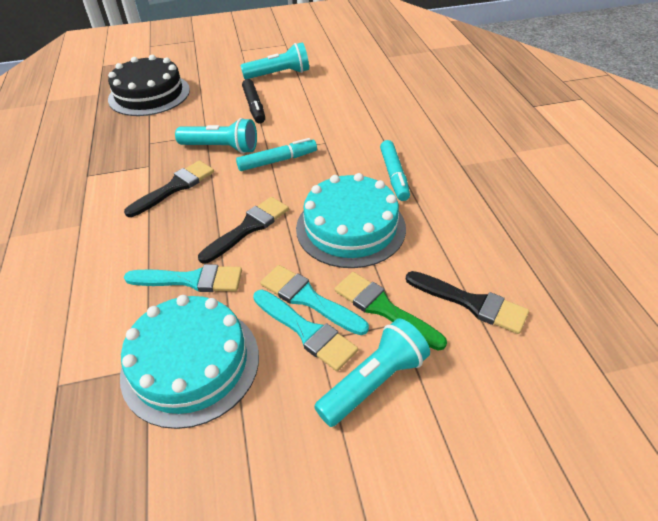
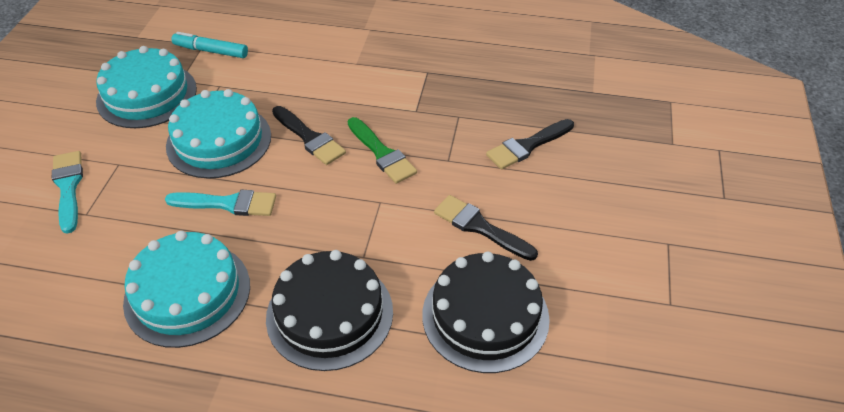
black cake: [108,55,190,116] = 1 -> [266,250,393,371] [422,252,550,373] = 2
black marker: [242,79,265,123] = 1 -> none = 0
turquoise brush: [124,264,242,292] [253,290,358,371] [260,265,369,335] = 3 -> [52,151,83,234] [165,190,276,216] = 2
turquoise cake: [120,295,259,429] [296,173,406,268] = 2 -> [96,46,197,128] [123,231,250,348] [166,89,271,179] = 3
turquoise flashlight: [175,118,257,154] [240,42,309,79] [314,318,430,427] = 3 -> none = 0
turquoise marker: [236,138,317,171] [380,140,410,201] = 2 -> [172,32,248,58] = 1

